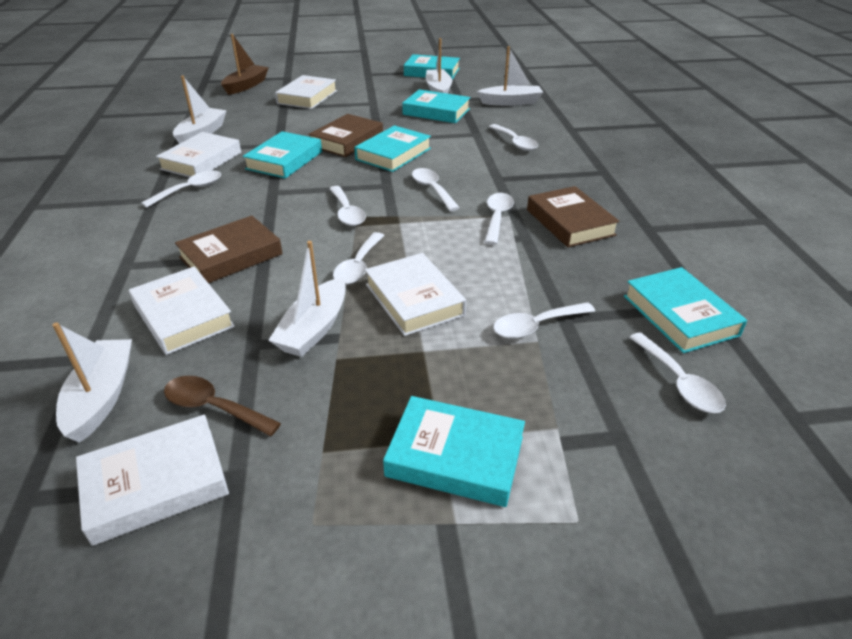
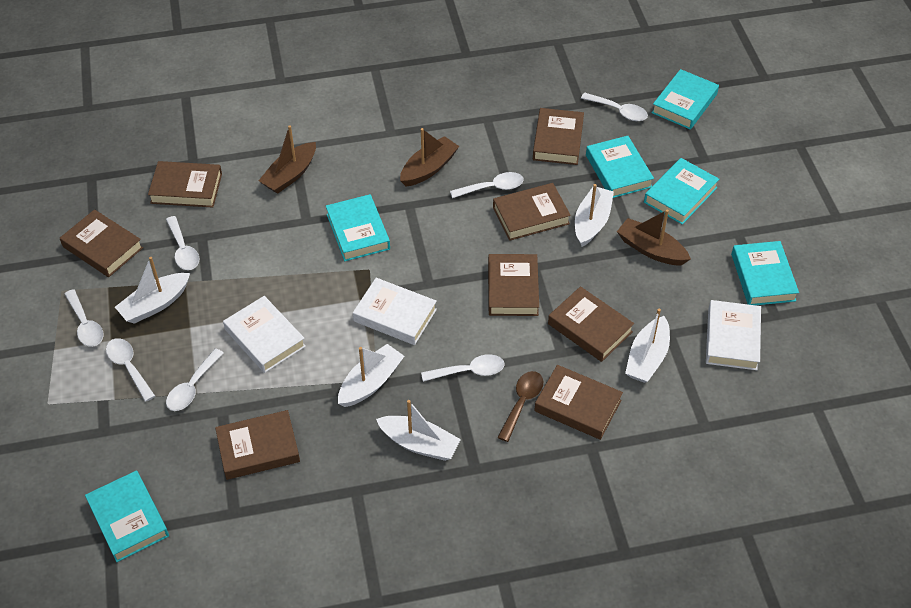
brown boat: [221,34,269,95] = 1 -> [259,125,316,194] [400,128,459,187] [617,209,691,265] = 3
brown book: [175,215,283,283] [308,114,383,157] [527,186,620,247] = 3 -> [60,209,143,277] [148,161,222,208] [215,410,300,480] [488,254,539,316] [493,183,571,241] [533,108,584,165] [534,365,623,440] [548,286,634,362] = 8
white book: [76,414,229,546] [129,266,235,355] [156,132,241,177] [275,75,337,109] [365,253,466,336] = 5 -> [223,296,306,373] [353,278,437,345] [706,300,761,370] = 3
white spoon: [141,170,221,208] [329,186,366,226] [333,232,385,285] [412,168,460,211] [485,193,514,245] [489,124,538,151] [493,302,595,339] [629,333,726,413] = 8 -> [65,289,103,347] [106,338,155,402] [166,216,199,270] [166,348,224,411] [421,354,505,382] [450,172,524,198] [581,92,648,121] = 7

